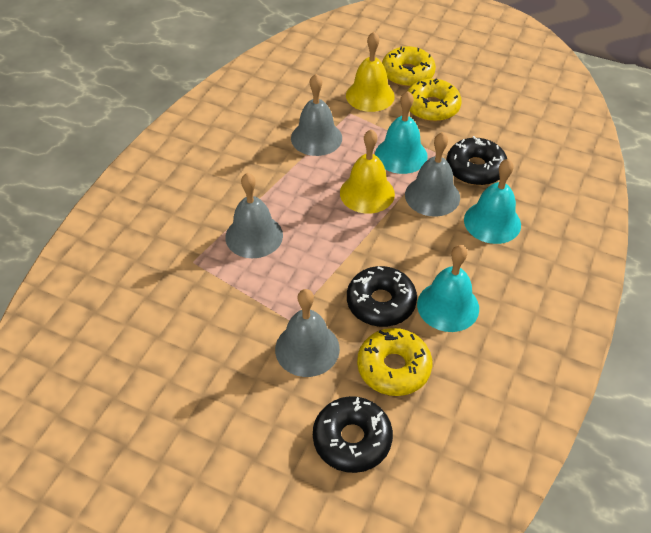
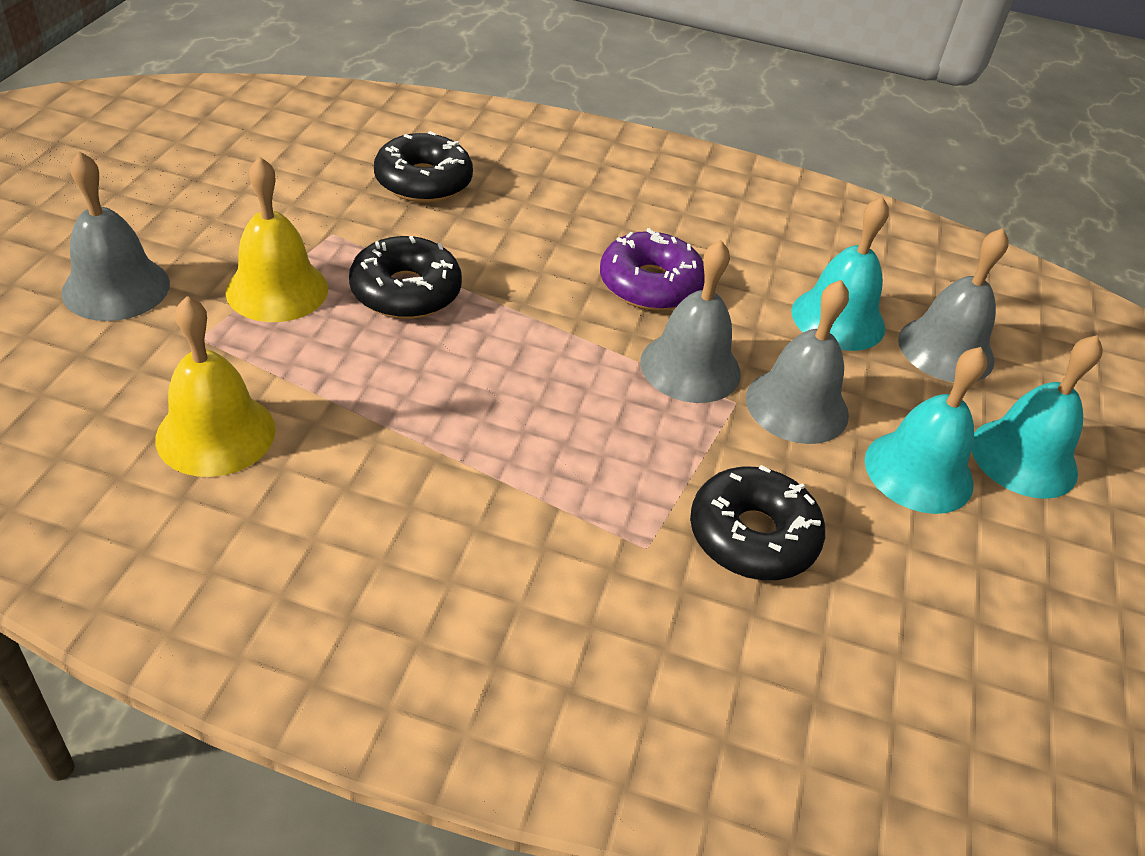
purple donut: none = 0 -> [600,228,705,311] = 1
yellow donut: [357,328,432,396] [382,46,436,87] [407,78,462,122] = 3 -> none = 0

